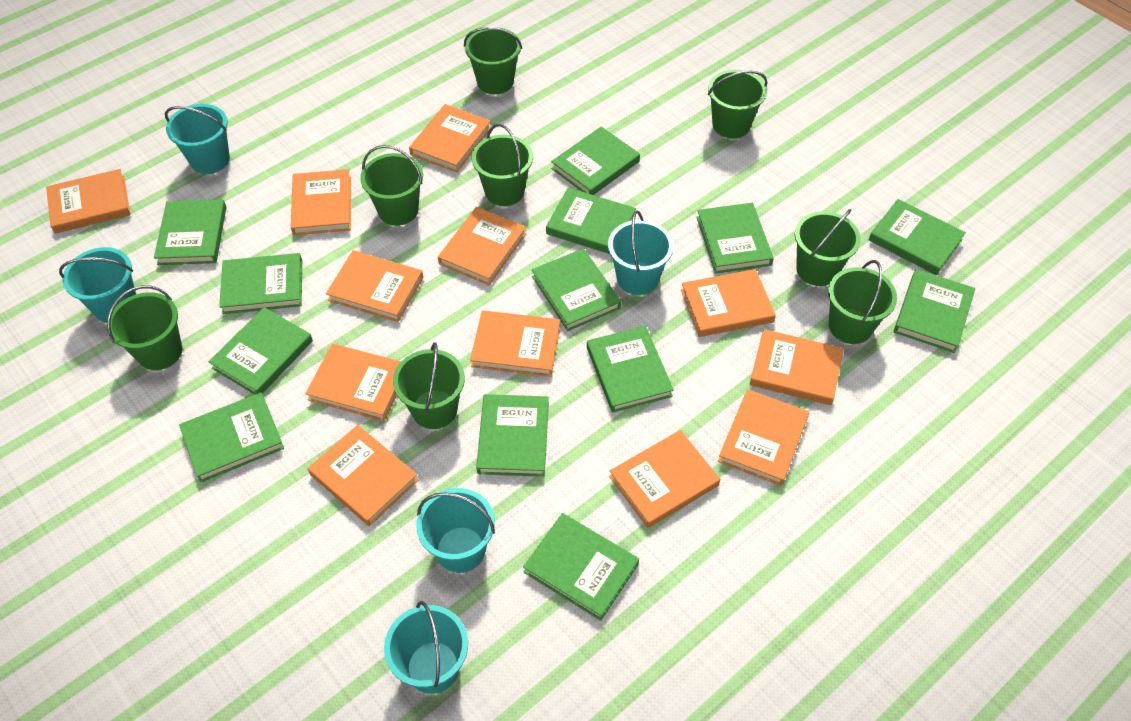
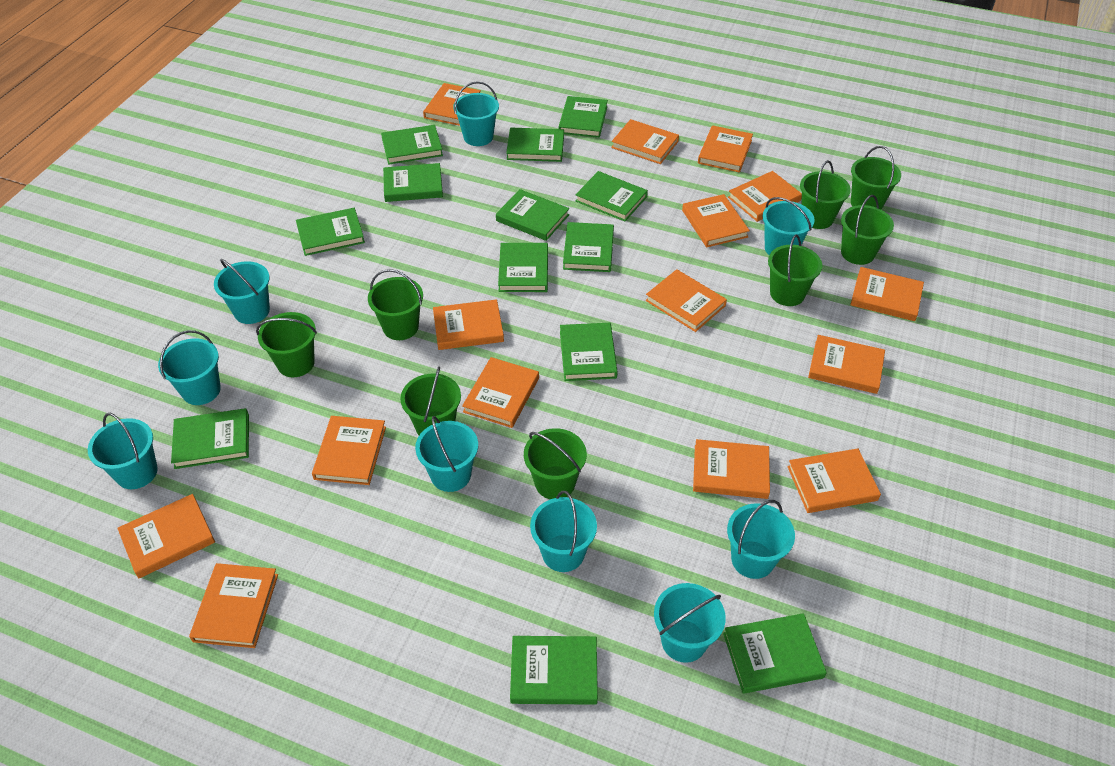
orange book: [46,169,131,234] [291,169,351,235] [305,344,401,421] [308,425,419,526] [326,250,423,322] [409,104,491,172] [438,207,526,285] [470,310,560,377] [609,430,720,528] [681,269,776,337] [718,389,809,486] [750,329,844,405] = 12 -> [117,494,215,578] [189,563,278,648] [312,416,386,485] [423,83,481,126] [433,299,504,350] [462,357,539,428] [611,119,679,164] [645,269,727,332] [682,194,750,247] [693,439,770,499] [698,125,753,172] [728,171,802,221] [787,448,881,513] [808,335,885,394] [850,267,924,321] = 15
turquoise bucket: [59,247,136,323] [165,104,230,174] [384,601,468,694] [416,488,495,573] [608,210,674,295] = 5 -> [88,413,158,489] [158,330,221,405] [214,259,270,324] [415,416,478,492] [453,81,499,146] [530,491,597,572] [654,583,726,663] [727,500,795,579] [762,197,815,255] = 9

